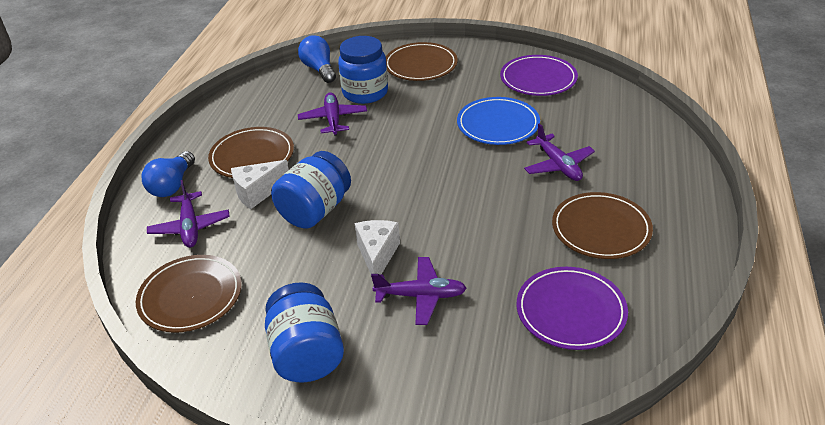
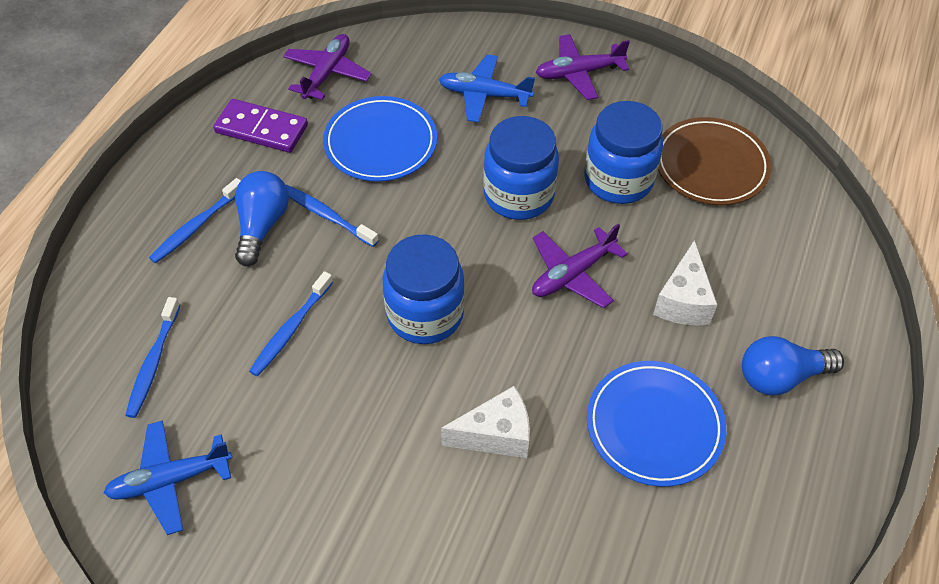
blue plane: none = 0 -> [104,420,232,535] [439,54,535,123] = 2
blue plate: [457,97,540,145] = 1 -> [323,96,437,181] [587,361,726,487] = 2
blue toothbrush: none = 0 -> [125,297,180,418] [149,178,241,263] [249,271,333,376] [286,185,379,247] = 4
brown plate: [136,255,242,333] [208,127,294,178] [386,42,458,81] [552,192,653,259] = 4 -> [658,117,772,205] = 1
purple domino: none = 0 -> [213,99,308,153] = 1
purple plane: [147,180,230,248] [298,92,367,136] [371,257,466,325] [524,123,595,181] = 4 -> [283,34,372,100] [532,224,628,308] [535,34,630,100] = 3
purple plate: [500,55,578,96] [517,267,628,350] = 2 -> none = 0

